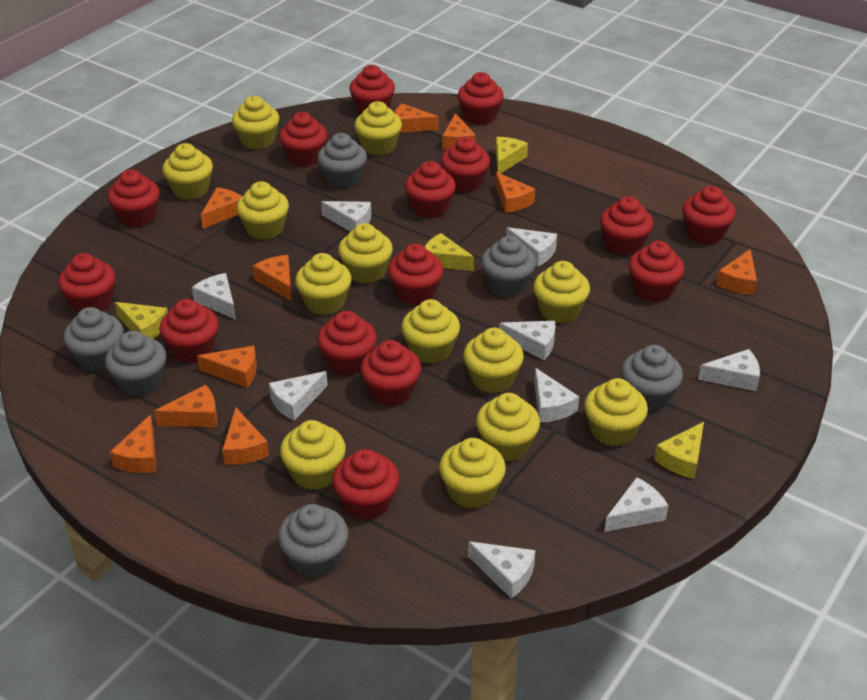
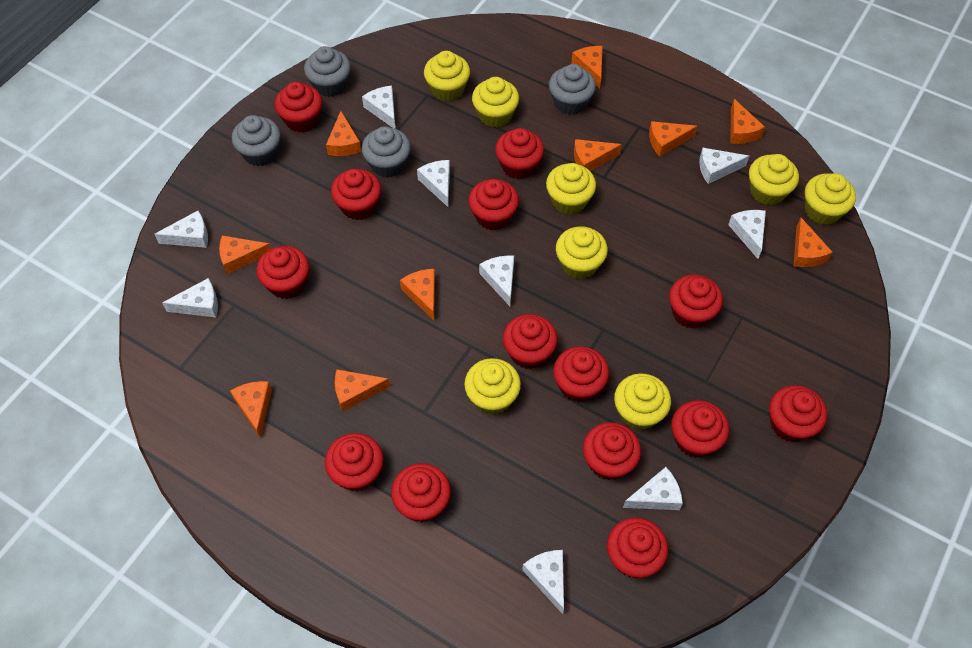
grey cupcake: [63,307,124,372] [105,331,166,396] [278,504,348,578] [317,133,367,189] [481,236,536,297] [621,345,683,411] = 6 -> [232,115,280,166] [304,46,351,97] [362,126,411,178] [549,64,596,115] = 4
red cupcake: [58,253,115,312] [107,170,160,227] [159,299,219,363] [279,112,328,167] [317,311,377,375] [332,449,399,520] [349,65,395,114] [360,340,421,406] [388,244,443,305] [405,161,456,218] [441,137,490,193] [458,72,504,125] [600,196,653,256] [629,241,685,302] [683,186,736,244] = 15 -> [256,246,309,299] [275,82,322,132] [325,433,384,491] [331,169,381,220] [391,463,451,522] [468,179,519,230] [495,128,544,179] [503,314,558,369] [553,346,609,403] [583,422,641,480] [607,517,668,578] [669,275,723,329] [671,400,729,458] [769,385,827,442] = 14
yellow cheese: [115,302,168,339] [425,233,474,271] [496,137,528,174] [654,422,704,479] = 4 -> none = 0
yellow cupcake: [162,143,213,200] [232,96,279,150] [236,181,289,240] [280,420,346,490] [295,253,352,315] [338,223,393,284] [354,101,402,156] [401,299,460,364] [439,438,506,508] [463,328,524,393] [476,393,540,461] [533,261,590,323] [584,378,648,446] = 13 -> [424,51,470,101] [464,358,521,415] [472,77,519,127] [546,163,596,214] [556,226,608,279] [614,373,671,430] [749,154,799,205] [804,173,856,225] = 8

